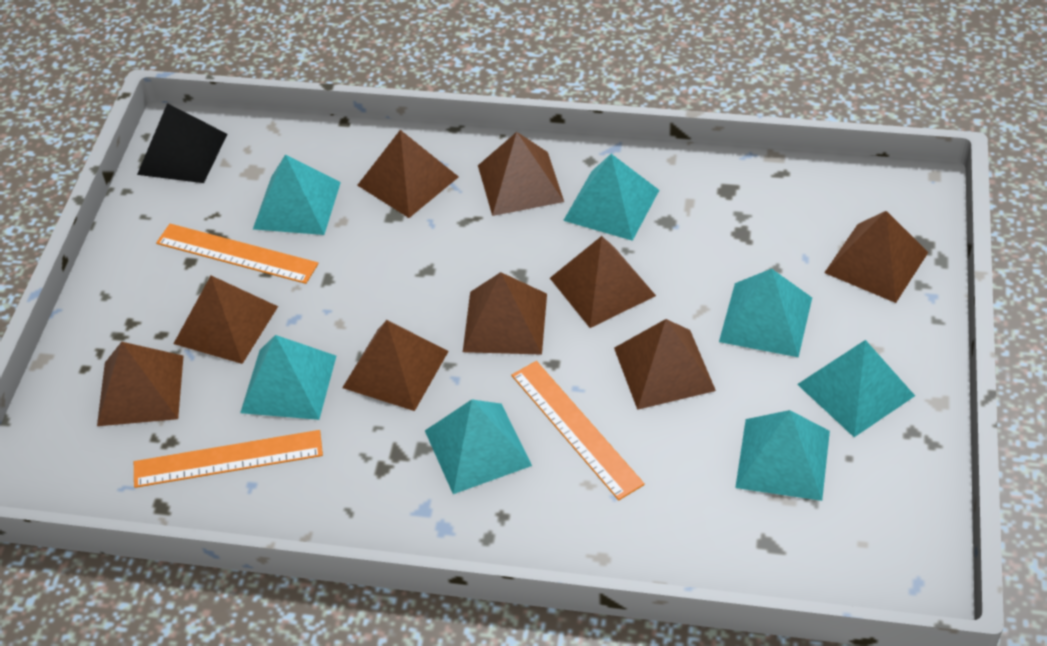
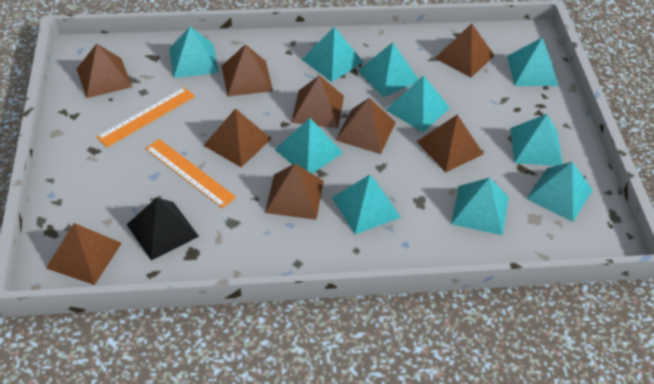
orange ruler: [134,430,323,488] [156,224,319,284] [511,361,645,500] = 3 -> [96,87,195,147] [145,139,236,208] = 2
turquoise pyramid: [240,335,336,420] [253,154,341,235] [425,399,532,494] [563,154,659,241] [719,269,812,357] [735,410,830,501] [797,340,915,437] = 7 -> [169,27,219,78] [274,118,343,174] [301,27,363,82] [332,175,401,234] [358,42,419,97] [386,75,450,132] [451,178,508,235] [507,38,559,86] [510,114,563,166] [527,162,593,222] = 10

